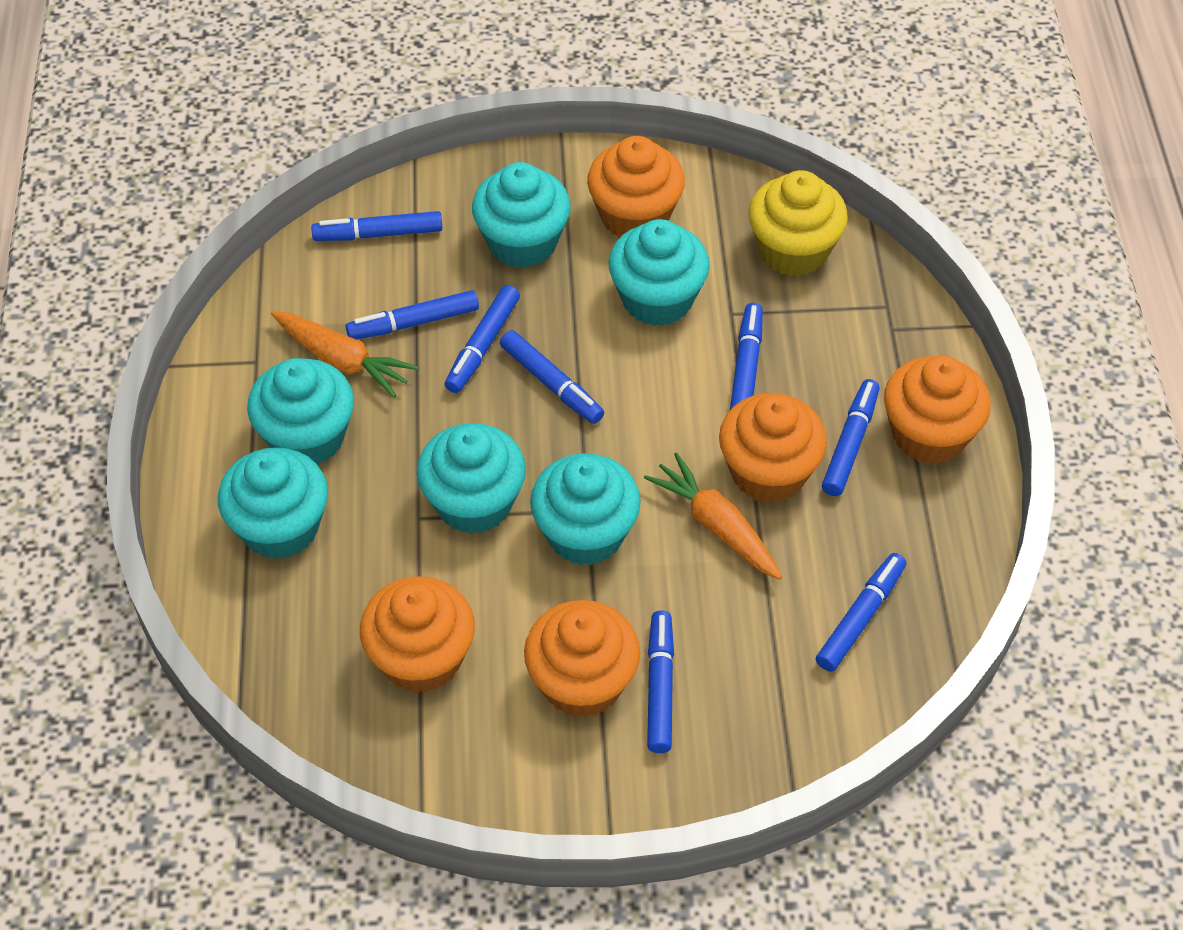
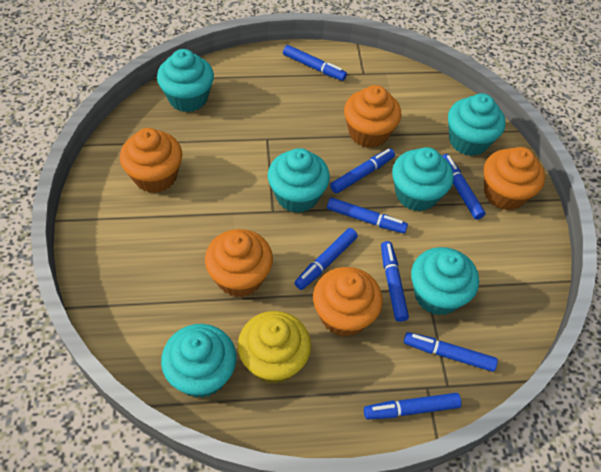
orange carrot: [271,311,419,398] [644,452,782,580] = 2 -> none = 0

